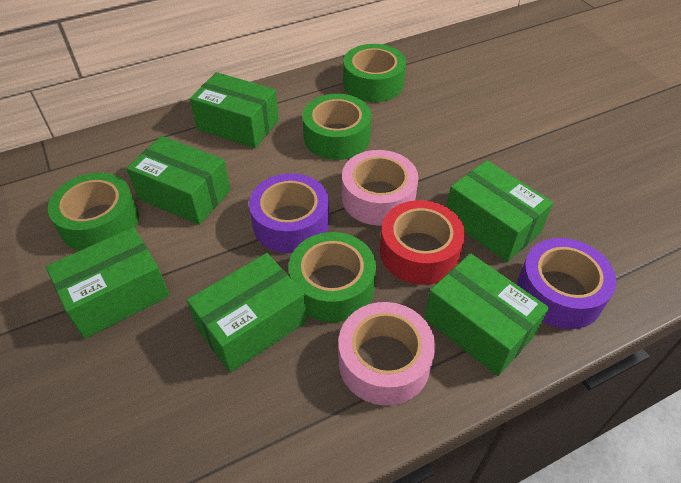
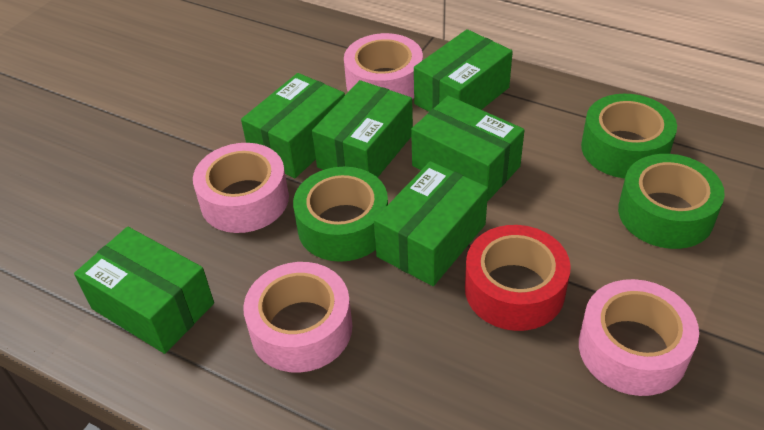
green tape: [48,173,139,251] [289,232,376,322] [303,94,372,160] [343,44,406,102] = 4 -> [293,167,388,262] [581,94,677,178] [618,154,725,249] = 3
pink tape: [339,302,435,405] [342,150,418,225] = 2 -> [193,143,289,233] [243,262,352,373] [344,33,423,99] [579,279,699,396] = 4
purple tape: [249,173,329,253] [517,238,616,329] = 2 -> none = 0

